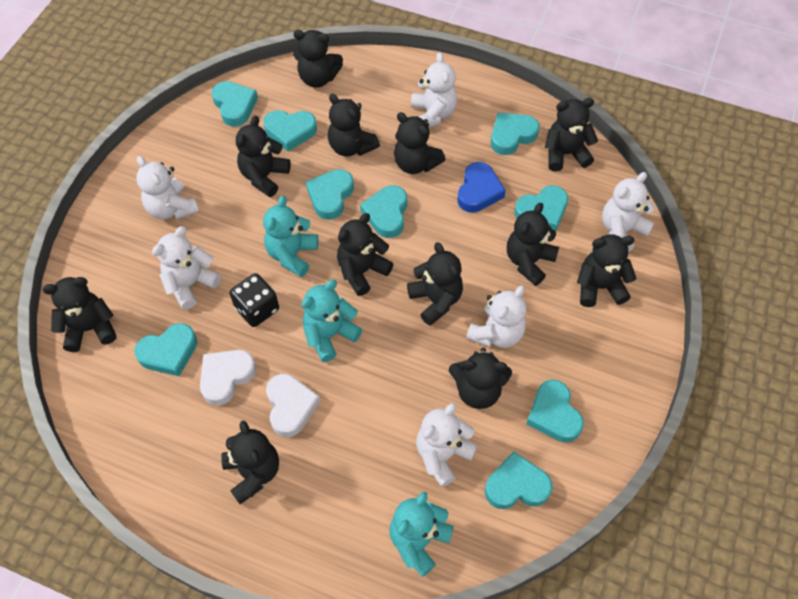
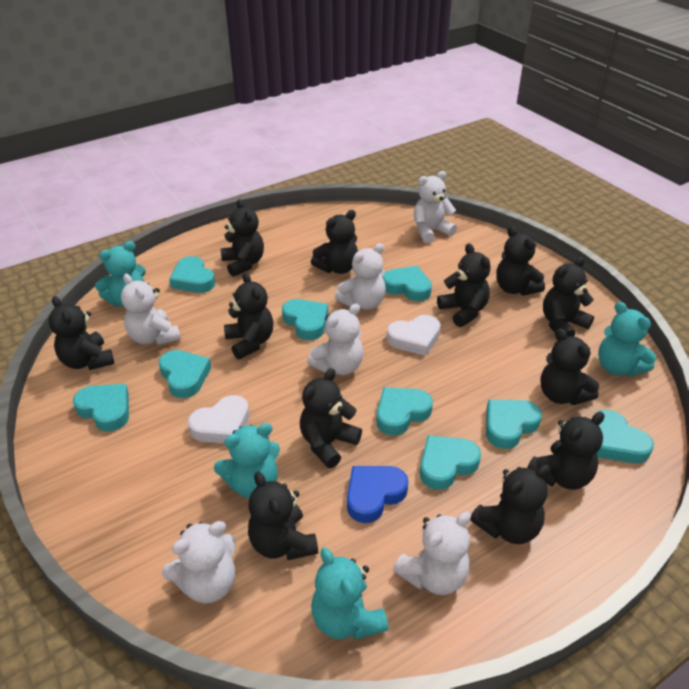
black dice: [230,273,279,327] = 1 -> none = 0
turquoise teddy bear: [263,196,318,277] [301,280,362,362] [389,492,454,577] = 3 -> [95,241,146,307] [214,423,280,498] [311,548,388,640] [598,302,656,377] = 4

